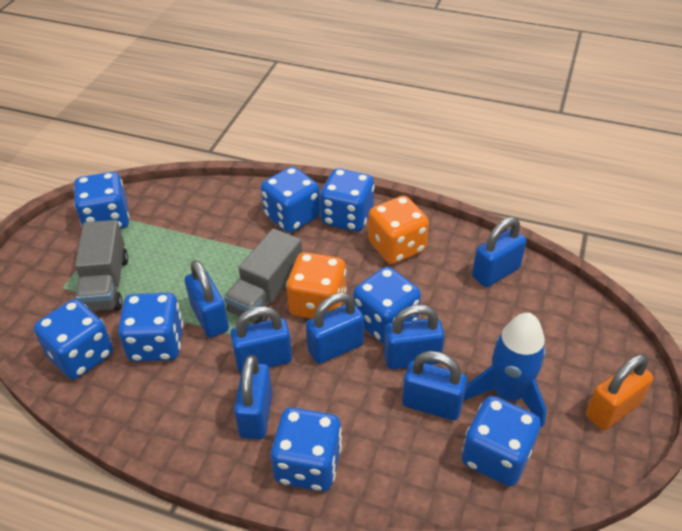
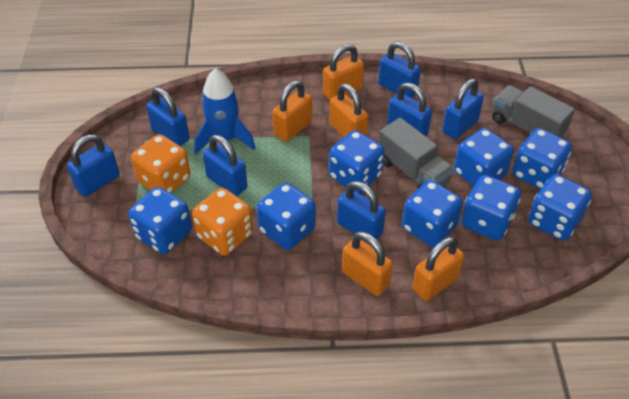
orange padlock: [586,354,653,430] = 1 -> [273,80,312,142] [323,44,364,100] [329,83,368,137] [342,231,393,296] [413,237,464,301] = 5

